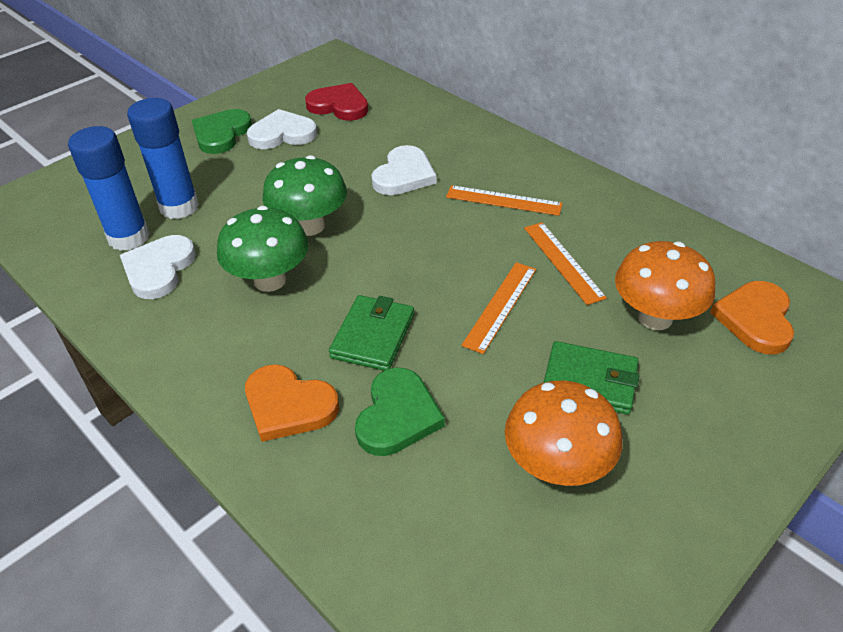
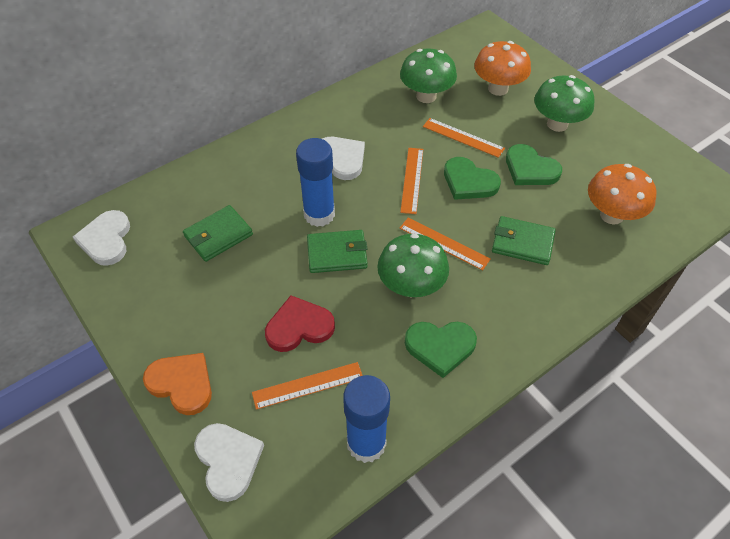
green heart: [192,109,252,154] [355,368,445,456] = 2 -> [405,322,477,378] [444,157,501,200] [506,144,562,185] = 3
green mushroom: [217,206,309,292] [263,155,347,236] = 2 -> [377,233,449,298] [400,48,457,103] [534,75,595,132] = 3
green wallet: [329,295,414,371] [544,341,640,414] = 2 -> [183,205,253,262] [307,230,368,273] [492,216,556,265] = 3
orange heart: [245,364,339,442] [710,281,794,354] = 2 -> [143,353,212,415] = 1
orange ruler: [446,185,563,216] [461,262,536,354] [524,222,607,305] = 3 -> [252,362,363,410] [400,148,423,214] [400,218,491,271] [423,118,505,158] = 4

